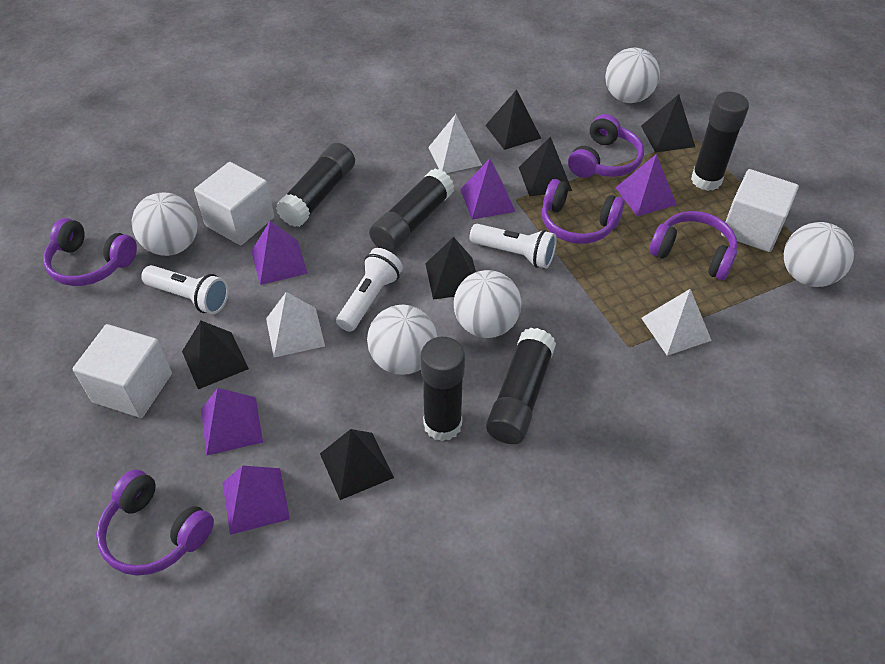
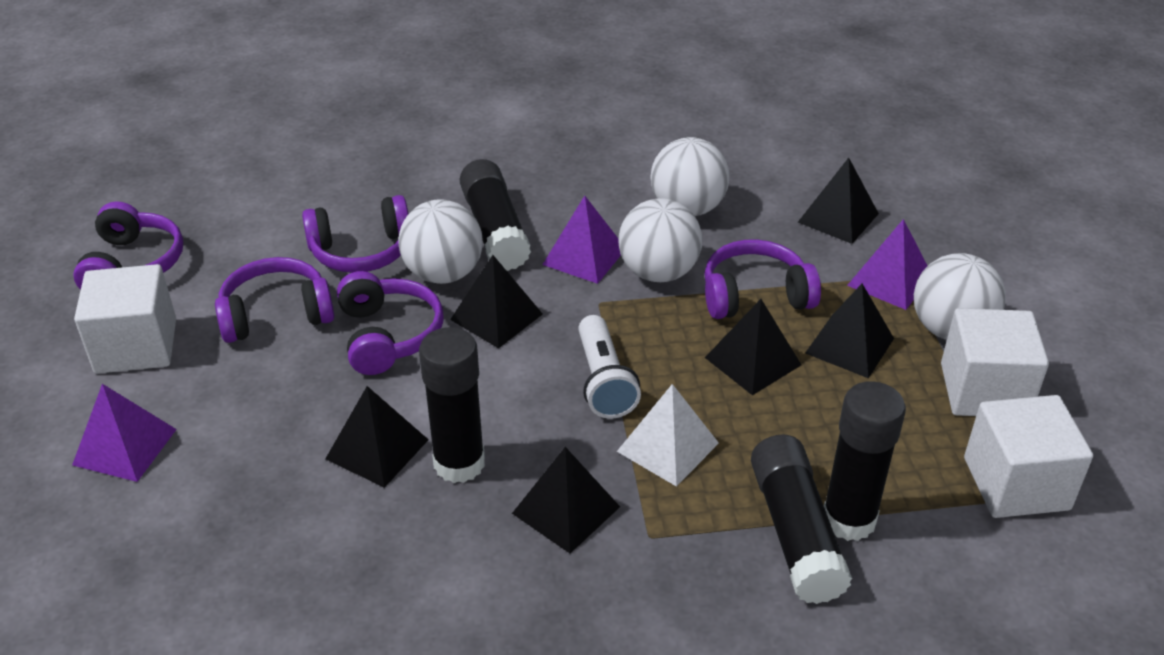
black glue stick: [276,143,355,227] [369,169,454,252] [421,337,465,441] [486,328,556,444] [691,92,749,191] = 5 -> [419,327,485,483] [460,159,531,271] [751,434,852,604] [824,381,906,541] = 4
purple pyramid: [201,388,263,455] [223,465,290,535] [251,221,308,285] [460,159,515,220] [615,154,677,216] = 5 -> [72,384,177,482] [542,196,621,284] [847,219,927,310] = 3
white ball: [132,192,198,256] [367,305,437,375] [454,270,522,338] [605,48,660,103] [784,222,854,287] = 5 -> [398,199,483,284] [618,198,702,282] [650,137,730,216] [914,253,1006,340] = 4
white flashlight: [141,265,229,314] [336,248,403,332] [470,224,557,268] = 3 -> [578,315,641,419] = 1
white pyramid: [266,292,325,358] [428,114,482,173] [641,289,712,356] = 3 -> [617,384,719,487] = 1

